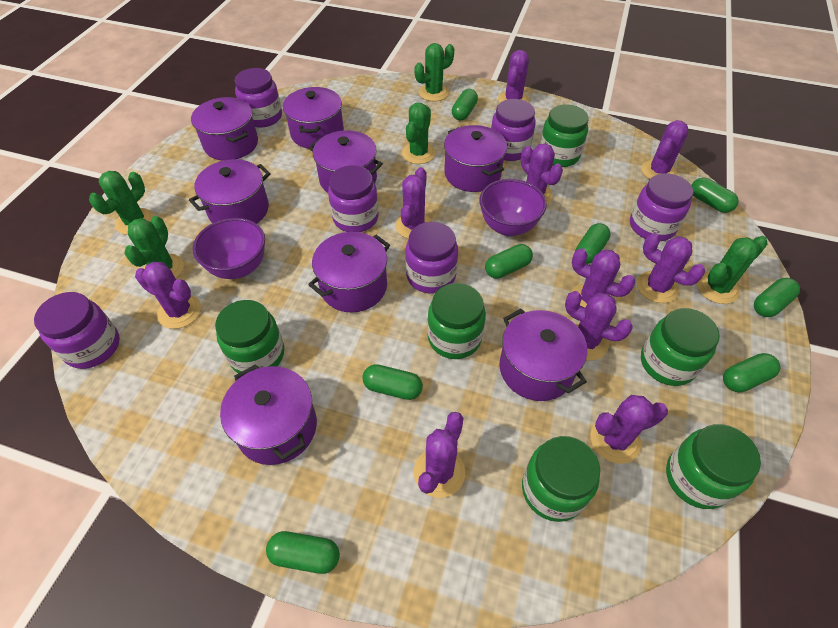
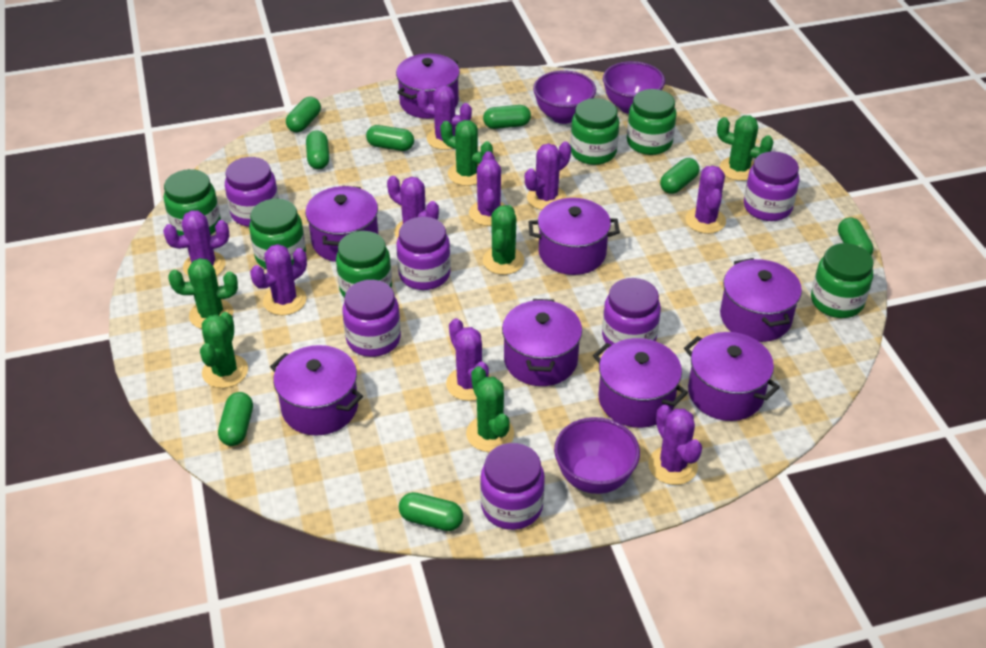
green cactus: [89,171,154,235] [125,216,184,278] [402,103,436,164] [415,43,454,101] [696,236,767,304] = 5 -> [168,258,238,329] [200,312,248,388] [440,120,493,186] [466,366,514,452] [483,205,524,275] [717,115,774,181] = 6
purple bowl: [193,218,265,279] [479,179,547,236] = 2 -> [533,70,596,124] [554,417,640,494] [603,61,665,114] = 3
purple cactus: [135,262,201,329] [395,167,432,239] [414,412,465,498] [498,50,529,103] [521,143,563,204] [565,291,633,361] [571,248,636,308] [591,395,668,464] [637,233,705,303] [641,120,688,179] = 10 -> [163,210,229,277] [250,244,307,315] [387,176,439,239] [417,85,472,150] [446,318,491,401] [469,151,505,226] [525,141,571,210] [648,405,702,485] [685,166,726,234] = 9

